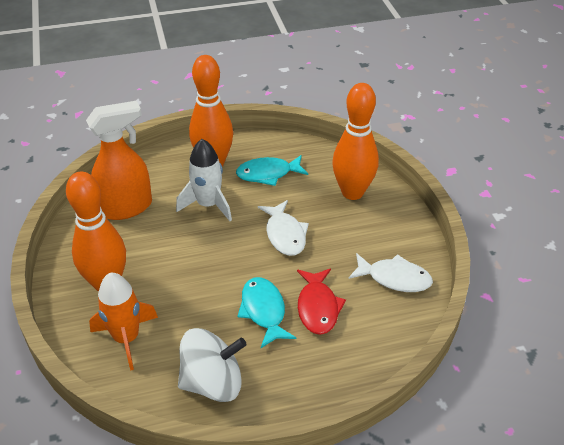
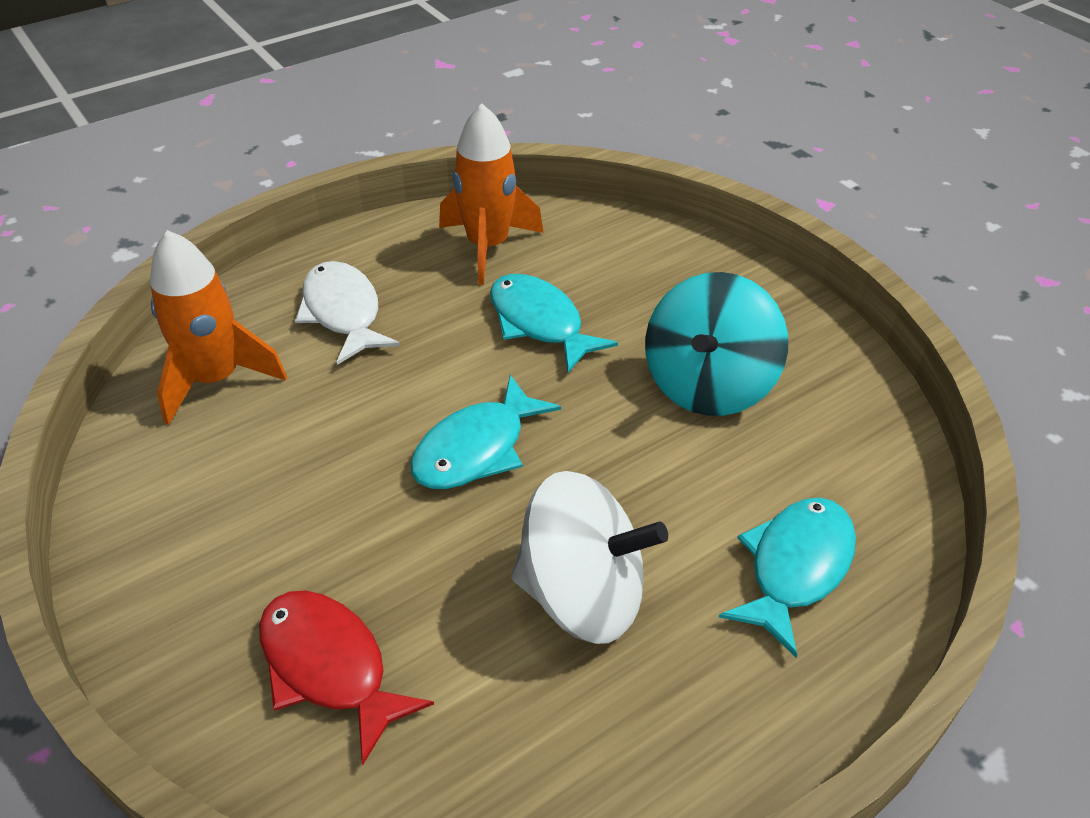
orange bowling pin: [66,172,126,292] [189,55,233,166] [332,83,379,200] = 3 -> none = 0
orange rocket: [89,273,158,371] = 1 -> [150,230,287,425] [439,104,543,285] = 2
orange spray bottle: [86,101,152,220] = 1 -> none = 0
turquoise fish: [236,155,308,186] [237,277,296,348] = 2 -> [410,375,561,489] [490,274,618,373] [719,498,856,658] = 3
turquoise spinning top: none = 0 -> [645,272,788,416] = 1
white fish: [258,200,309,256] [348,253,433,292] = 2 -> [295,261,400,365] = 1
white rocket: [176,139,232,221] = 1 -> none = 0

